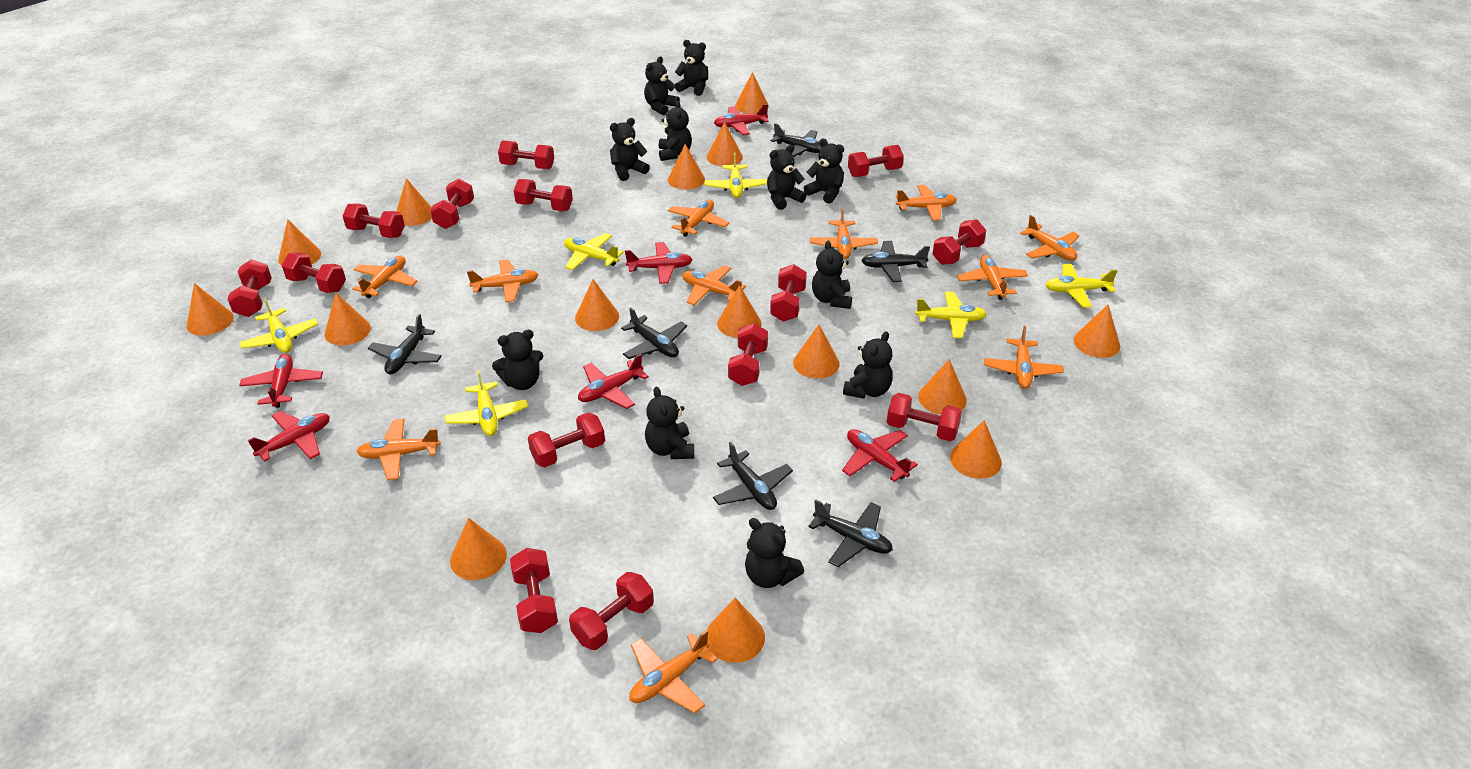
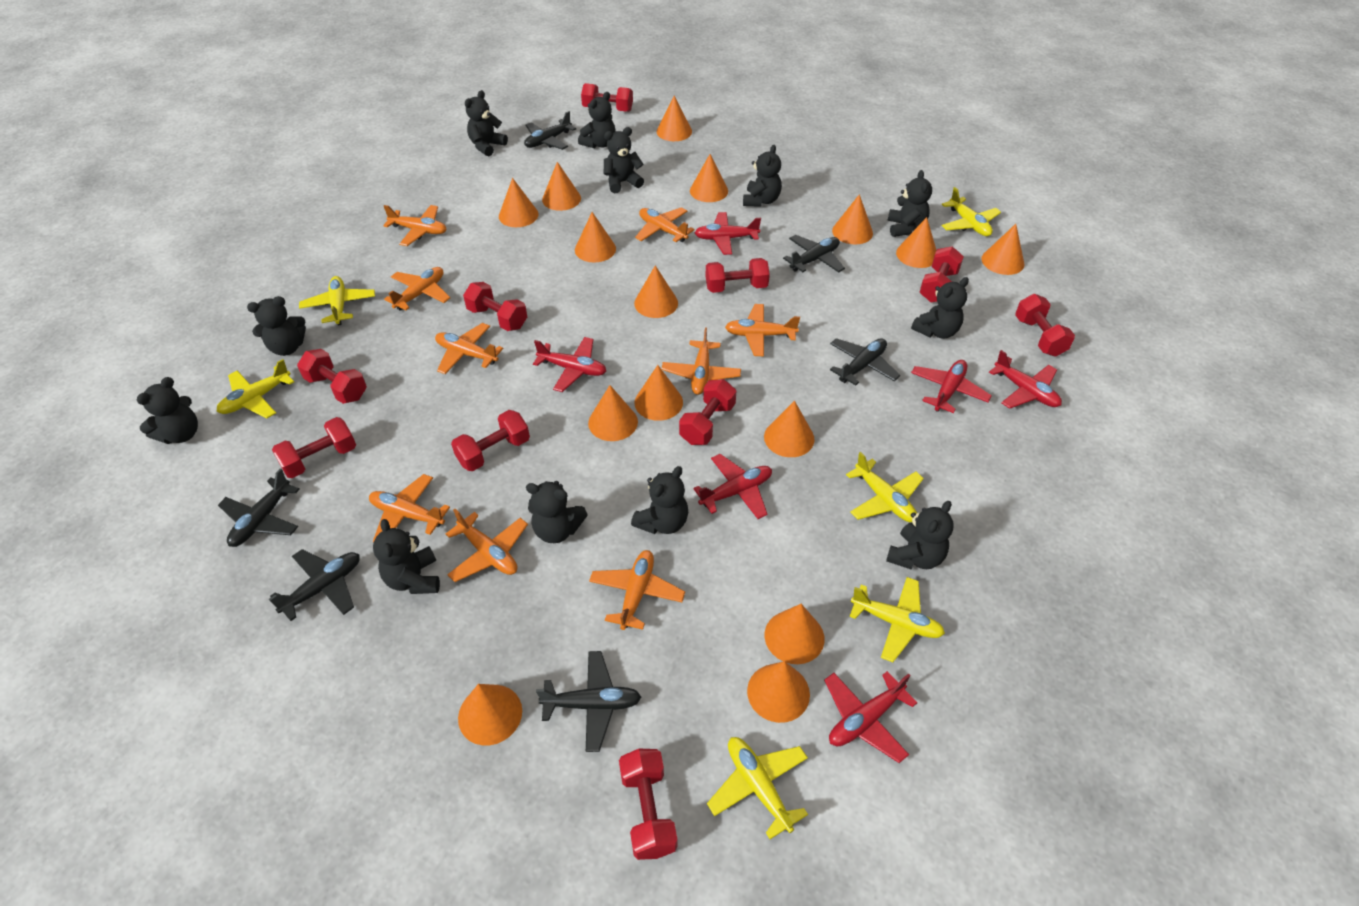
black teddy bear: [492,330,543,390] [610,118,650,181] [644,56,680,115] [645,387,694,459] [659,101,692,161] [675,40,708,96] [745,518,804,588] [767,145,807,210] [804,138,844,204] [812,241,852,309] [843,331,893,399] = 11 -> [136,377,198,444] [247,296,306,356] [373,519,440,594] [465,90,508,156] [526,481,588,543] [578,92,616,148] [604,127,644,193] [631,466,688,534] [743,145,782,207] [886,501,954,570] [887,170,932,237] [911,277,969,339] = 12
orange plane: [352,256,418,298] [357,419,441,480] [467,259,538,302] [629,630,718,713] [668,199,729,237] [682,265,746,306] [810,208,878,259] [896,185,957,221] [957,255,1028,300] [984,326,1064,389] [1020,215,1080,261] = 11 -> [369,474,450,542] [383,205,447,246] [384,267,450,311] [435,323,503,374] [446,509,528,582] [589,550,685,630] [635,207,695,242] [662,328,741,395] [725,304,800,356] = 9
red dumbbell: [227,259,272,317] [282,252,346,293] [342,204,405,238] [430,179,474,229] [498,141,554,169] [510,548,558,633] [514,179,573,211] [528,412,605,468] [569,572,654,650] [728,323,768,386] [770,264,807,322] [848,145,904,177] [887,393,962,441] [932,219,986,265] = 14 -> [272,417,356,478] [297,349,367,404] [451,410,530,471] [463,282,527,331] [581,83,633,112] [619,749,677,860] [679,379,736,445] [706,258,770,293] [919,246,964,302] [1015,294,1075,357] = 10

